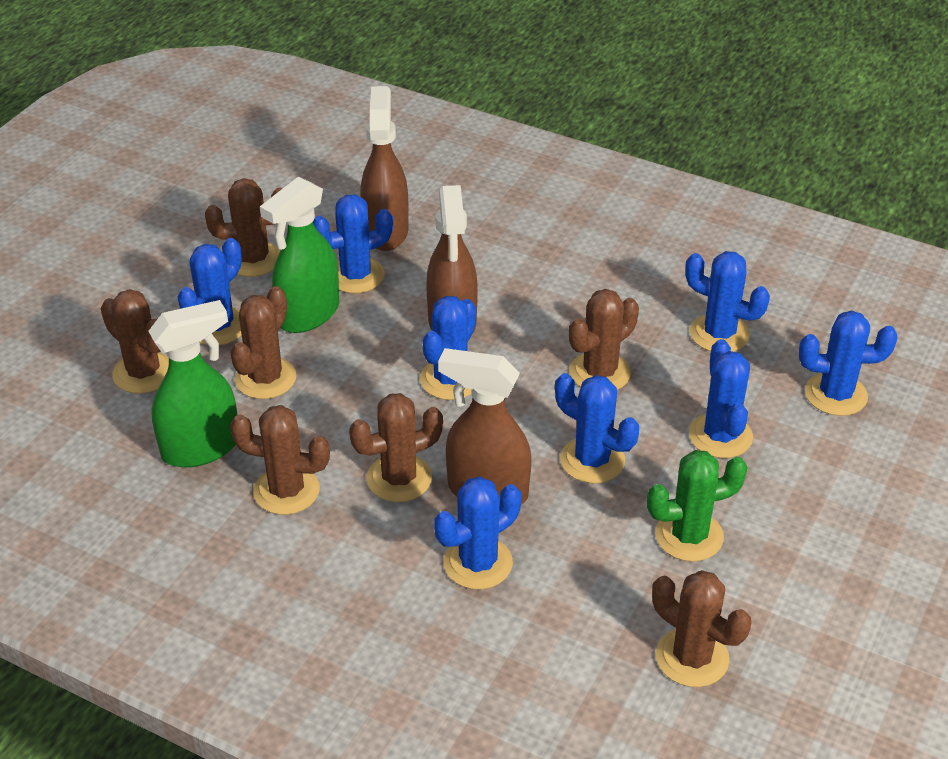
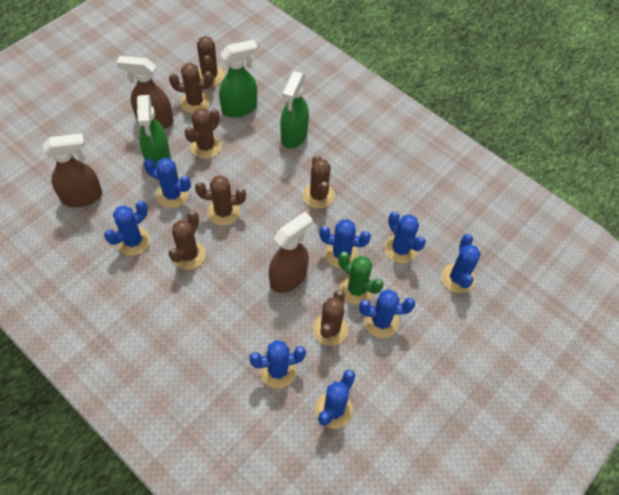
green spray bottle: [148,300,237,467] [260,177,339,333] = 2 -> [137,95,171,167] [219,40,258,118] [280,71,309,149] = 3

